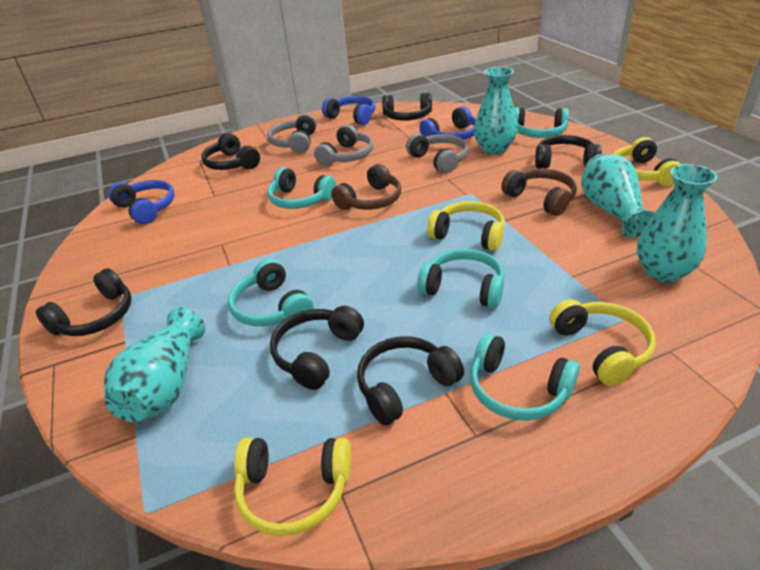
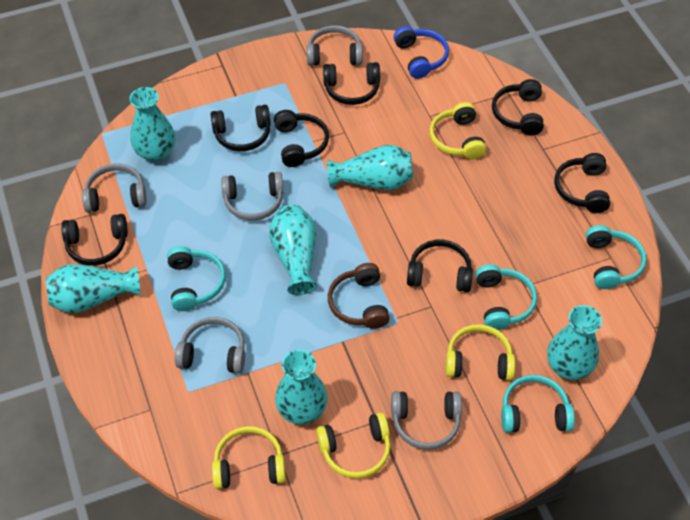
black headphones: [36,268,132,336] [202,133,260,170] [270,306,364,390] [357,336,464,425] [382,92,432,121] [535,135,602,169] = 6 -> [61,214,128,266] [211,105,271,151] [274,110,329,167] [323,62,380,105] [407,240,473,292] [492,79,544,136] [554,153,610,213] = 7
blue headphones: [108,180,175,224] [322,96,375,125] [419,106,476,140] = 3 -> [393,26,449,79] = 1
brown headphones: [331,164,401,210] [501,169,577,216] = 2 -> [328,263,390,329] = 1
grey headphones: [267,113,317,153] [314,125,373,166] [406,134,468,174] = 3 -> [82,164,147,213] [175,317,245,373] [221,172,284,221] [307,25,363,66] [391,391,462,450] = 5
turquoise headphones: [228,259,313,327] [268,167,336,209] [417,249,504,308] [470,333,580,421] [514,107,569,138] = 5 -> [167,246,226,311] [475,264,537,330] [501,375,575,433] [586,225,646,289] = 4
turquoise vase: [104,308,205,422] [474,67,518,155] [581,154,654,238] [637,164,717,283] = 4 -> [46,264,140,313] [130,87,175,162] [269,205,317,295] [275,350,327,424] [327,145,413,190] [547,305,602,380] = 6

